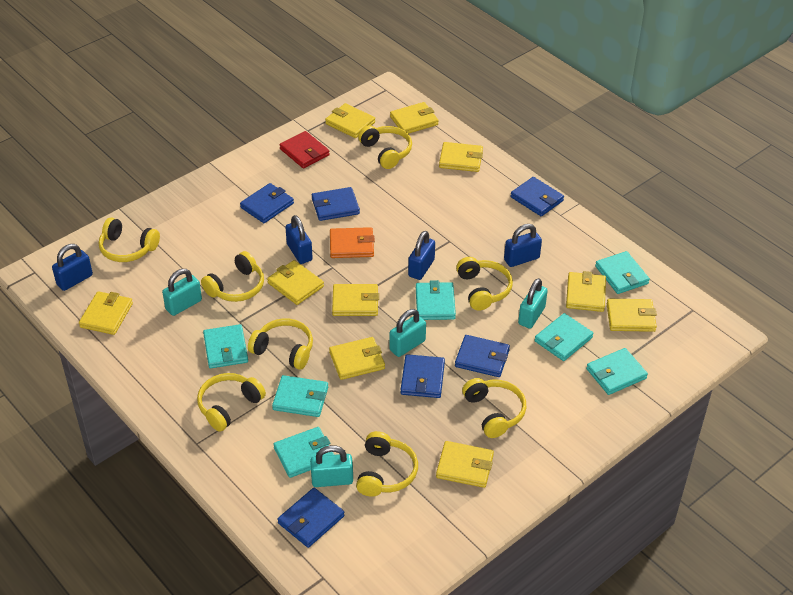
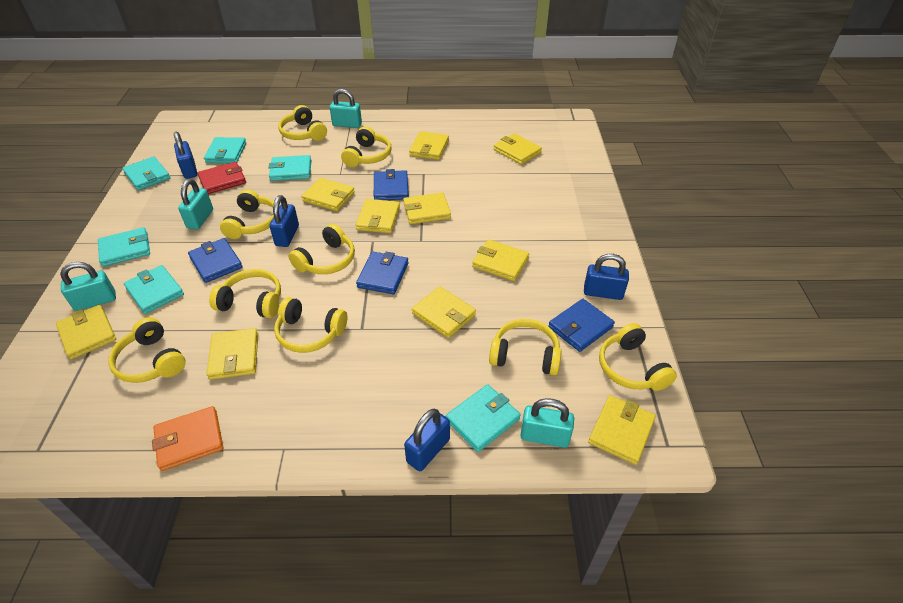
blue wallet: [240,183,294,223] [278,488,345,548] [312,187,360,221] [400,354,445,398] [455,335,510,377] [511,177,564,216] = 6 -> [188,238,243,283] [356,252,409,294] [374,169,409,200] [548,299,615,352] = 4
turquoise wallet: [203,324,248,368] [272,375,328,417] [274,427,334,478] [416,280,456,320] [535,313,593,361] [586,348,648,395] [595,251,650,294] = 7 -> [98,227,150,267] [122,156,170,191] [124,265,184,314] [204,137,246,163] [268,155,311,181] [446,384,521,452] = 6
yellow headphones: [99,217,160,262] [197,373,266,432] [201,251,264,302] [248,318,313,370] [356,431,418,497] [358,125,412,169] [456,257,513,311] [462,378,527,438] = 8 -> [108,317,186,383] [209,269,281,318] [220,189,274,239] [274,297,347,353] [278,105,327,141] [289,224,355,274] [341,126,391,167] [489,319,562,375] [599,323,677,391] = 9

